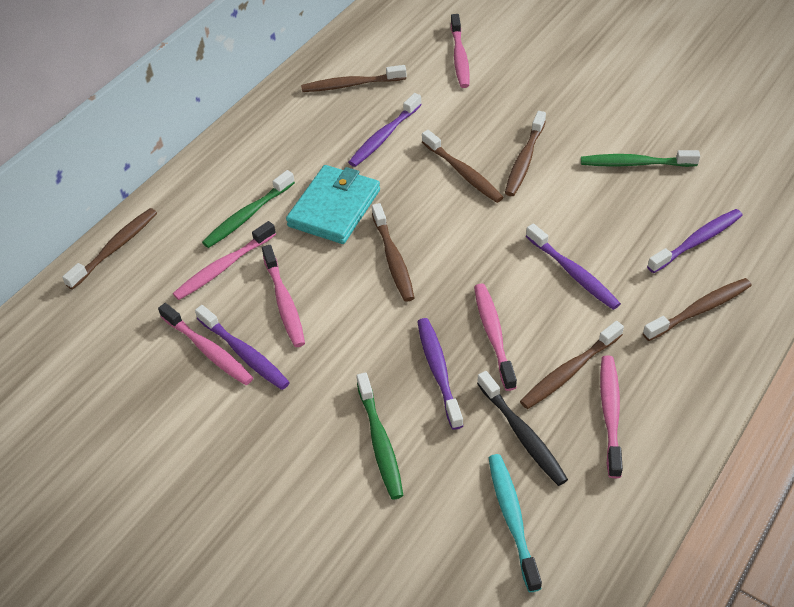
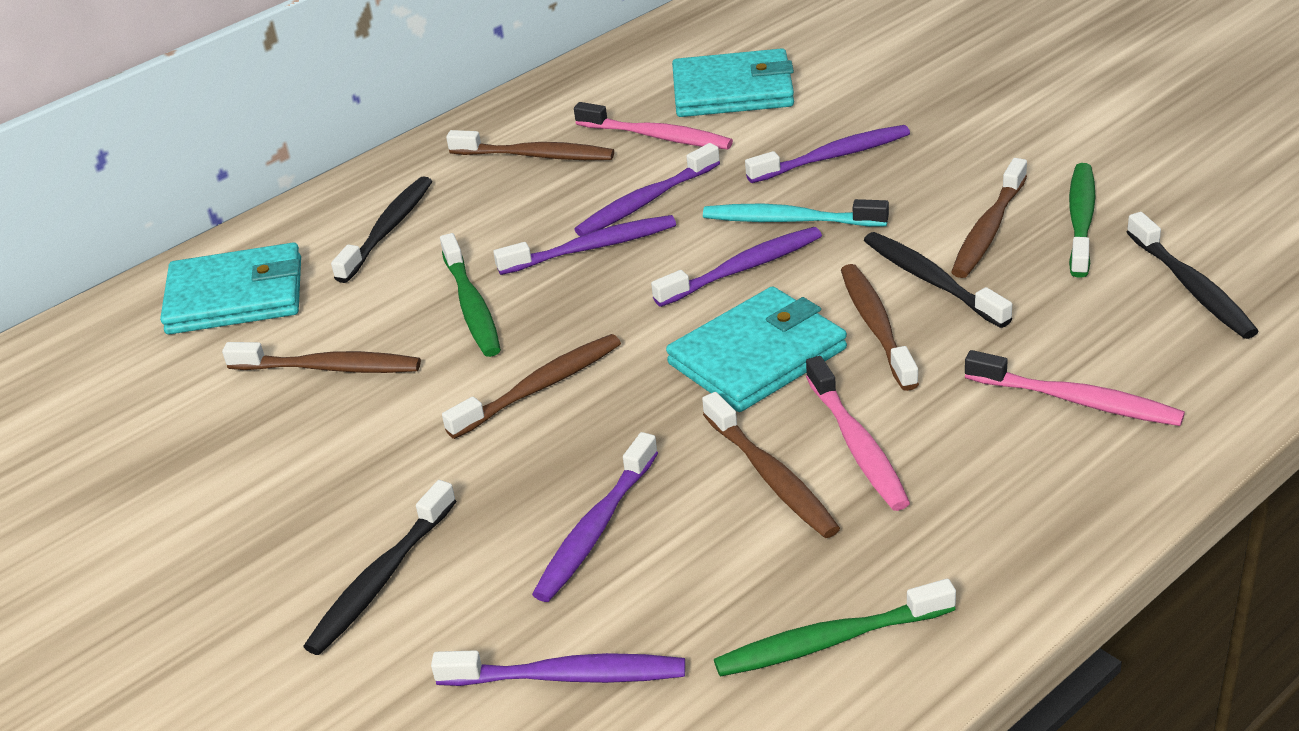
black toothbrush: [477,371,568,486] = 1 -> [303,480,456,655] [331,176,432,283] [864,232,1012,328] [1127,212,1259,339] = 4
brown toothbrush: [62,208,157,290] [301,65,407,92] [372,203,415,302] [422,130,503,203] [505,111,546,196] [520,321,624,409] [643,278,752,341] = 7 -> [222,342,421,373] [442,334,621,439] [446,130,614,160] [702,392,840,538] [841,264,919,391] [951,158,1027,278] = 6
pink toothbrush: [158,303,253,385] [173,221,276,300] [262,245,305,347] [451,14,470,88] [474,283,517,391] [600,355,623,478] = 6 -> [574,102,733,150] [806,356,910,511] [965,350,1185,426] = 3
purple toothbrush: [195,305,290,390] [348,93,422,167] [417,318,463,430] [526,223,621,310] [647,209,743,273] = 5 -> [431,650,685,686] [493,215,676,275] [532,432,658,602] [574,143,720,236] [651,227,822,307] [745,125,910,183] = 6
turquoise wallet: [286,165,380,244] = 1 -> [160,243,301,334] [666,286,847,412] [672,48,794,117] = 3

